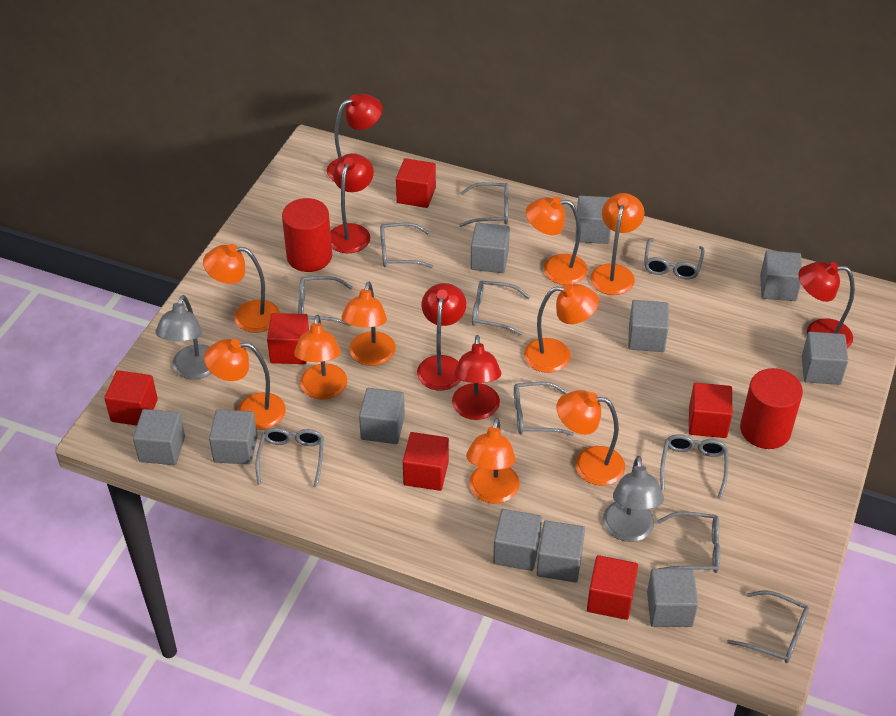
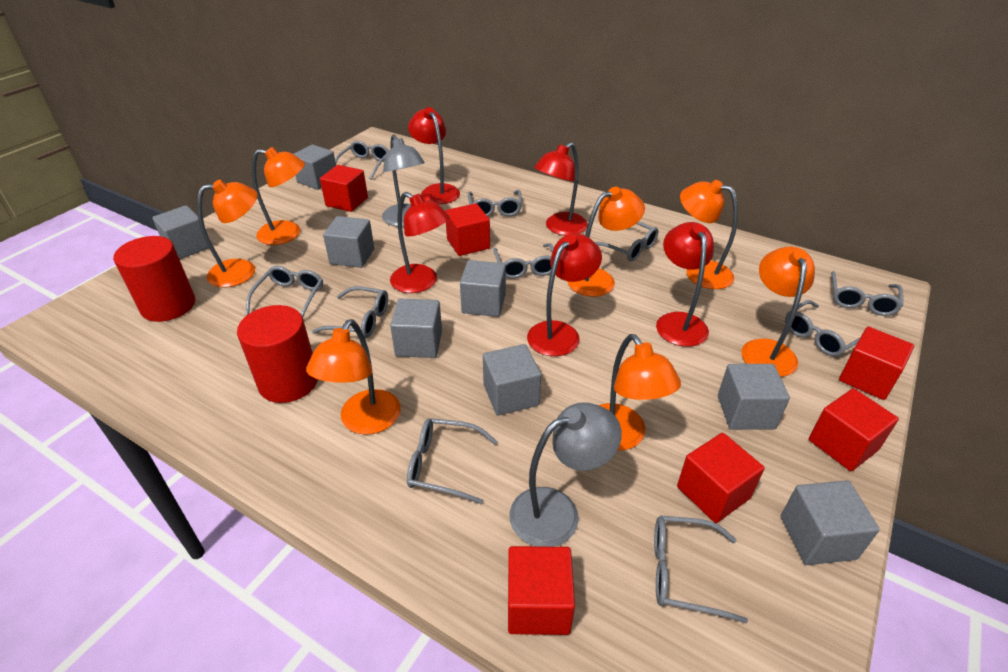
grey cube: [133,409,185,465] [209,409,258,465] [359,388,405,444] [471,223,510,273] [493,509,542,571] [536,520,585,582] [575,196,611,244] [628,300,669,352] [647,569,698,627] [760,250,802,301] [802,332,848,385] = 11 -> [152,205,209,259] [294,144,336,190] [323,216,374,268] [390,298,442,358] [460,260,506,317] [483,344,541,416] [718,364,790,430] [781,480,880,565] = 8
orange lamp: [203,244,280,333] [204,339,286,430] [294,315,347,400] [341,282,396,366] [466,418,520,504] [524,284,599,373] [526,197,588,285] [557,390,625,486] [590,193,644,295] = 9 -> [197,180,258,287] [252,147,305,245] [306,319,400,435] [568,187,645,297] [599,334,681,451] [680,180,738,289] [741,247,815,377] = 7

